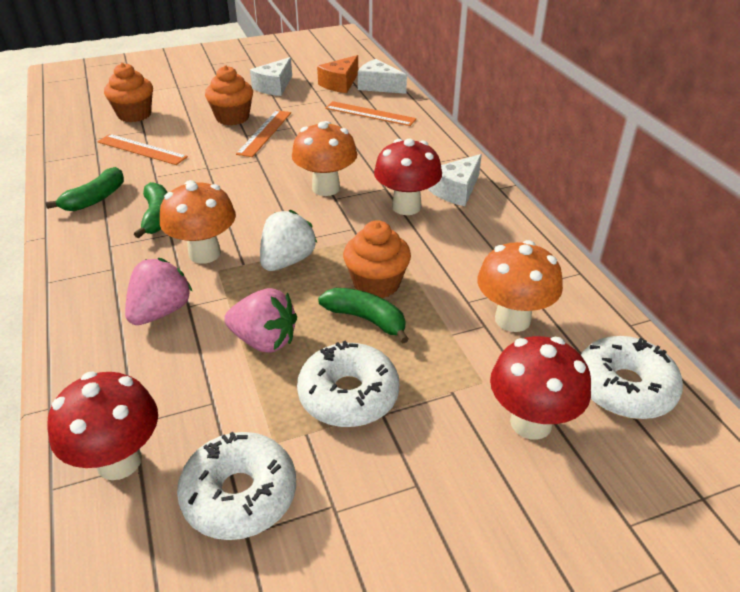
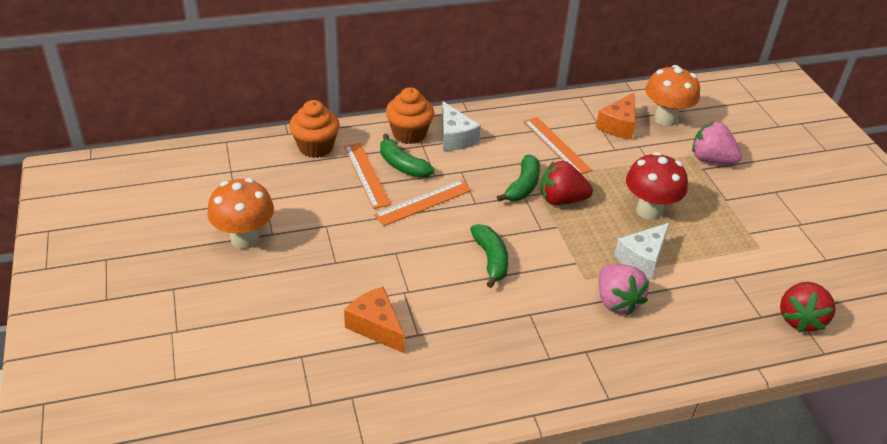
orange cheese: [317,55,358,93] = 1 -> [344,287,405,353] [596,93,636,140] = 2
orange cupcake: [104,63,153,122] [205,65,253,126] [343,220,411,298] = 3 -> [289,100,340,158] [386,87,434,144] = 2
orange mushroom: [160,180,236,264] [292,121,357,196] [477,240,563,332] = 3 -> [207,178,274,249] [645,65,700,126] = 2
red mushroom: [47,371,158,480] [374,139,442,215] [490,336,591,440] = 3 -> [626,152,688,220] = 1
red strawberry: none = 0 -> [541,161,593,205] [780,282,836,333] = 2
white cheese: [250,57,292,96] [358,59,407,94] [428,154,482,206] = 3 -> [442,101,481,151] [614,223,669,279] = 2
white donut: [177,432,296,540] [297,341,400,427] [581,336,683,419] = 3 -> none = 0
white strawberry: [260,210,317,271] = 1 -> none = 0

